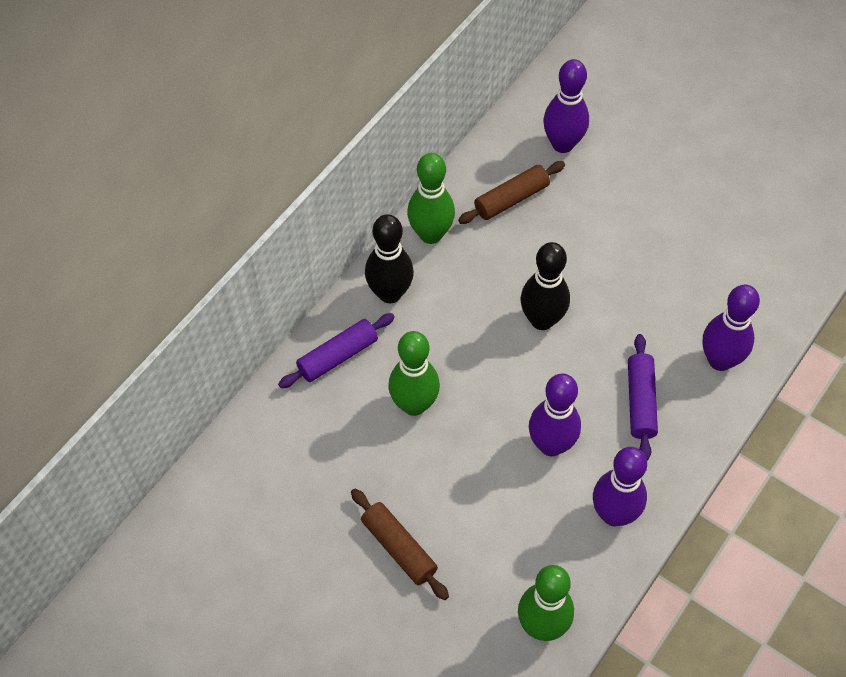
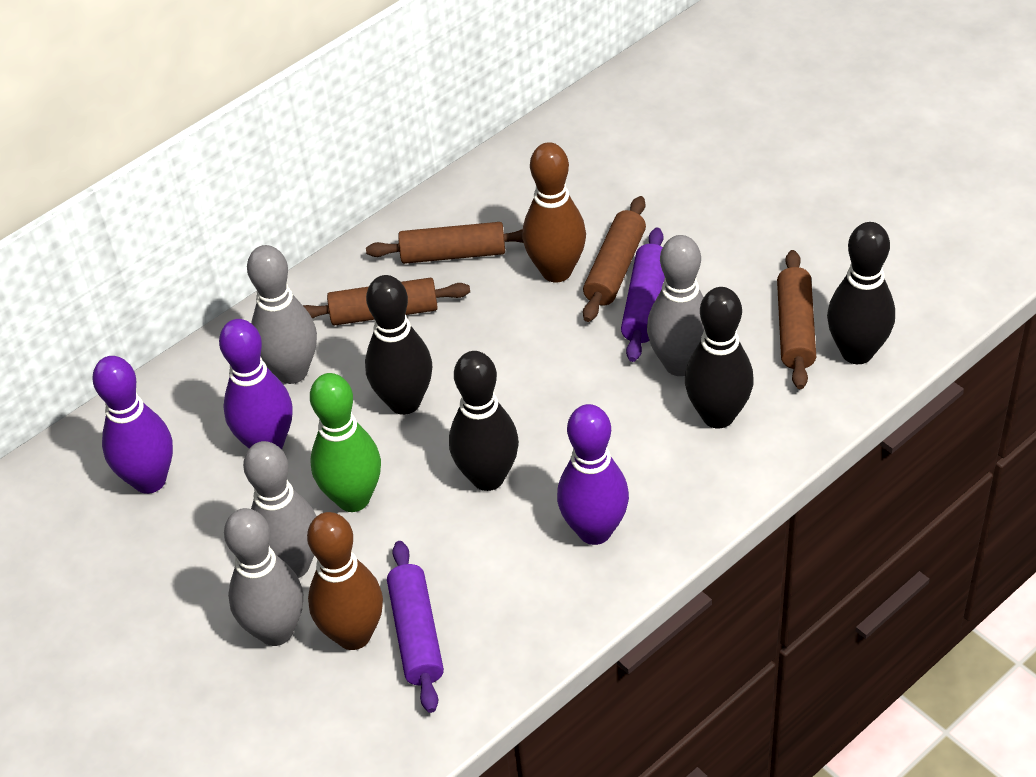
black bowling pin: [365,214,414,303] [521,242,570,330] = 2 -> [365,275,433,415] [449,351,519,491] [685,287,754,429] [827,222,895,364] = 4
brown bowling pin: none = 0 -> [307,512,383,650] [522,142,586,282] = 2
brown rolling pin: [351,489,449,600] [458,161,565,224] = 2 -> [303,278,470,325] [366,222,523,264] [583,196,646,322] [777,250,816,389] = 4
green bowling pin: [388,331,440,416] [407,153,455,244] [518,565,574,641] = 3 -> [310,373,381,512] = 1
grey bowling pin: none = 0 -> [224,508,303,646] [243,441,316,578] [247,245,317,384] [647,235,704,376] = 4
purple bowling pin: [529,373,581,456] [543,59,589,153] [593,447,647,526] [703,285,760,371] = 4 -> [92,356,173,494] [219,319,293,450] [557,404,629,545] = 3

